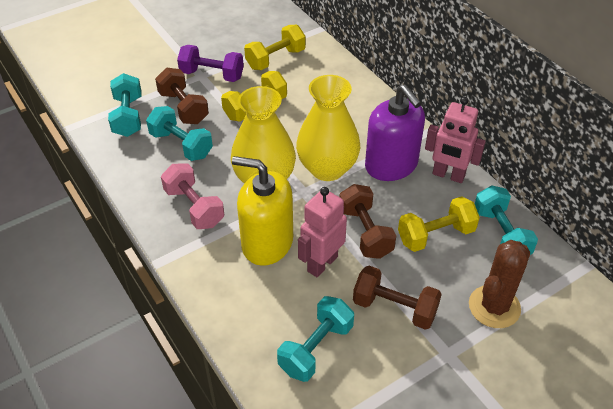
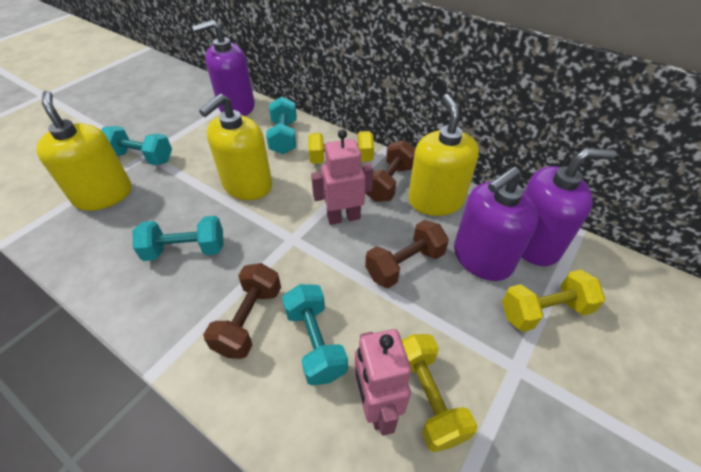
brown cactus: [469,240,530,328] = 1 -> none = 0
pink dumbbell: [161,163,224,229] = 1 -> none = 0
purple dumbbell: [177,45,244,82] = 1 -> none = 0
purple soap dispenser: [365,85,425,181] = 1 -> [192,20,255,116] [454,167,538,281] [522,148,616,266] = 3
yellow soap dispenser: [232,156,293,266] = 1 -> [36,91,132,211] [199,94,272,200] [408,94,479,216] = 3
yellow vase: [231,86,296,184] [296,75,360,181] = 2 -> none = 0

